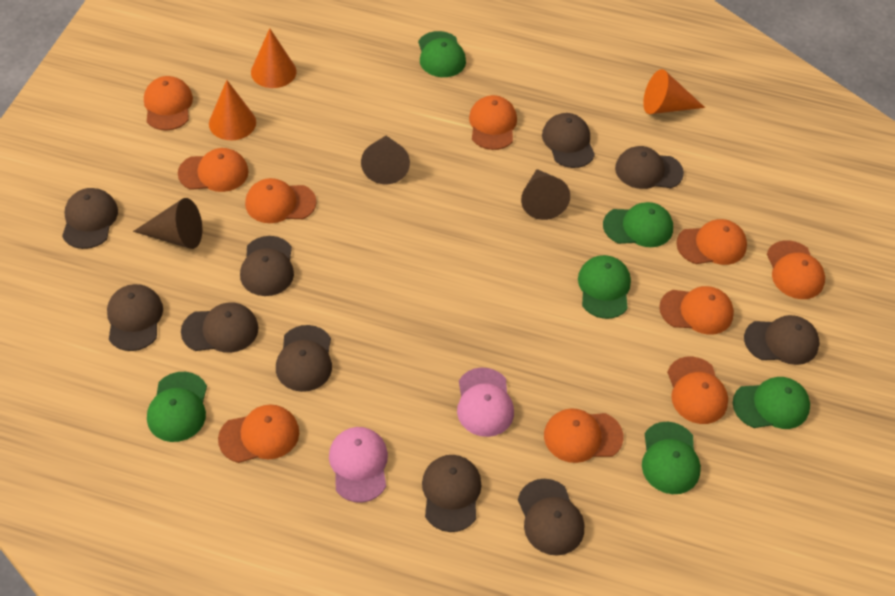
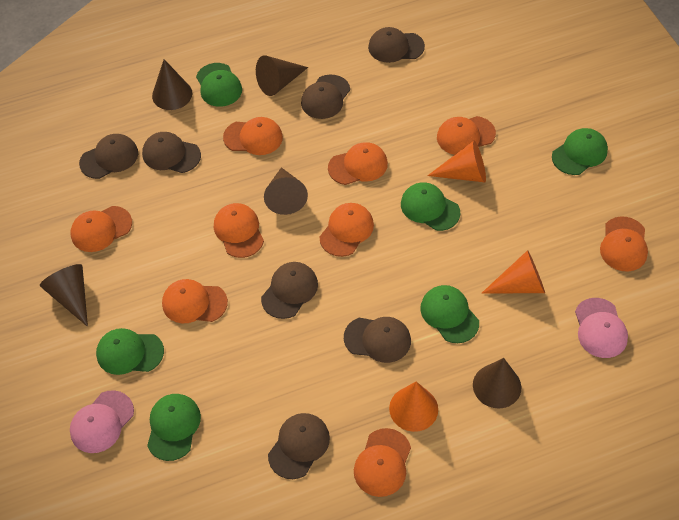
brown cap: [62,188,118,249] [107,284,163,351] [181,302,258,353] [240,236,294,296] [276,325,332,392] [422,455,482,532] [518,479,584,555] [542,113,595,168] [615,146,684,189] [744,315,819,365] = 10 -> [79,134,138,179] [142,132,201,173] [261,262,318,319] [268,413,330,479] [301,74,350,119] [344,317,411,363] [368,27,425,63] = 7
brown cone: [133,198,202,249] [361,136,410,184] [521,169,570,220] = 3 -> [40,264,88,327] [152,59,192,110] [256,55,308,96] [264,167,308,215] [473,358,521,408] = 5
orange cap: [144,76,193,131] [178,148,249,192] [218,405,299,463] [245,178,317,223] [469,95,517,150] [544,408,624,463] [659,286,734,335] [667,357,728,424] [676,219,747,265] [767,240,825,299] = 10 -> [71,206,132,252] [162,279,228,323] [214,203,264,258] [223,117,283,155] [320,203,374,257] [328,142,388,185] [354,428,411,497] [437,116,496,155] [600,217,648,271] = 9

